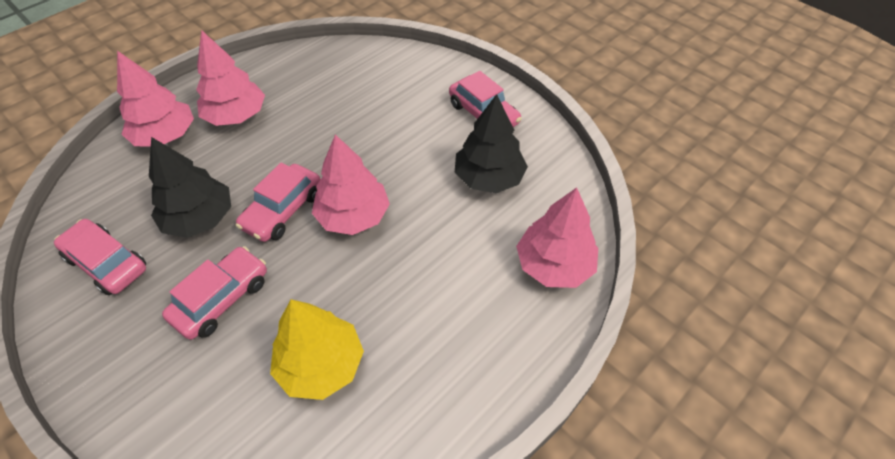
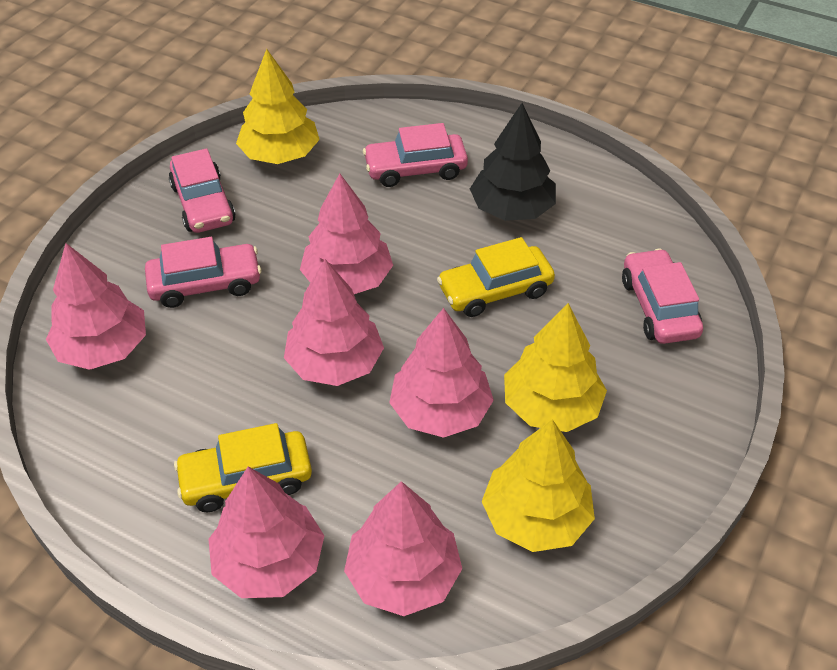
black tree: [149,137,231,238] [455,94,528,193] = 2 -> [470,103,556,221] = 1
pink tree: [117,51,194,147] [196,30,265,126] [312,135,390,235] [516,188,598,288] = 4 -> [46,243,146,370] [208,467,324,598] [284,259,384,386] [300,173,393,294] [344,481,462,616] [389,308,494,438] = 6
yellow car: none = 0 -> [174,423,312,512] [437,237,555,317] = 2
yellow tree: [270,299,364,400] = 1 -> [236,49,320,164] [481,419,595,552] [504,303,607,432] = 3

